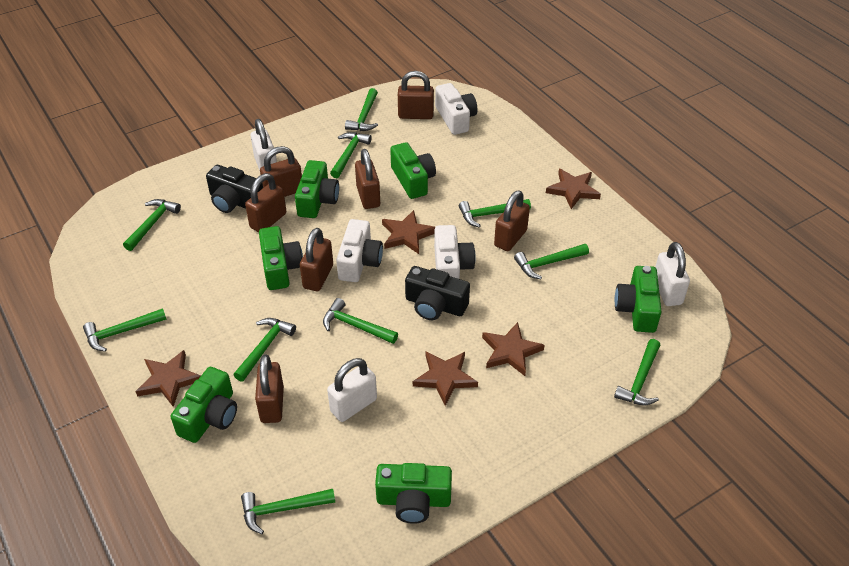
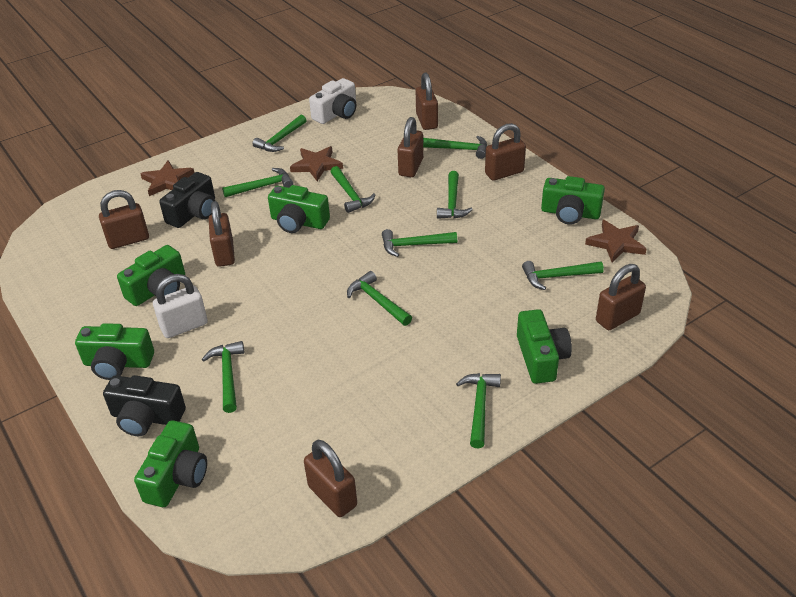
brown star: [135,350,201,407] [382,210,435,254] [413,352,478,406] [482,322,545,376] [546,169,601,209] = 5 -> [140,160,195,196] [290,146,343,181] [585,220,646,263] = 3
white camera: [336,219,383,282] [434,225,476,279] [435,83,477,135] = 3 -> [309,78,356,124] = 1
white padlock: [250,119,277,170] [327,358,377,422] [655,242,690,306] = 3 -> [153,274,208,338] = 1

